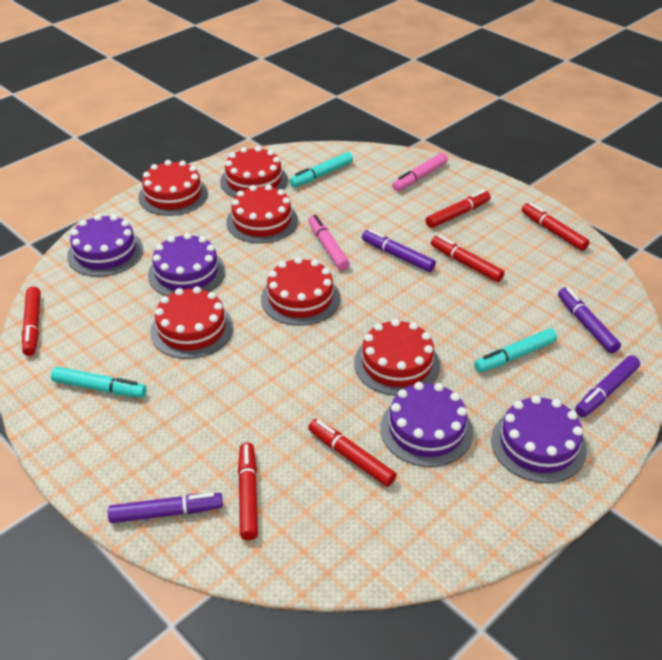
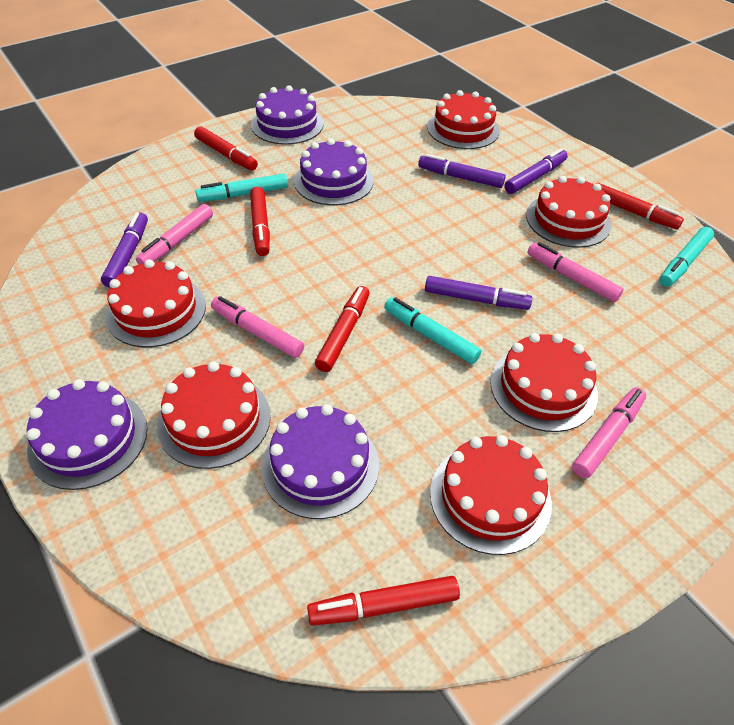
pink marker: [309,215,350,270] [392,153,448,191] = 2 -> [136,204,213,264] [211,296,304,358] [527,242,623,302] [572,387,646,478] = 4
red marker: [22,287,41,356] [238,442,258,540] [308,419,396,487] [426,190,491,228] [431,235,505,282] [522,203,590,251] = 6 -> [194,126,258,171] [250,187,270,256] [307,576,460,626] [315,286,370,372] [596,183,684,230] = 5

